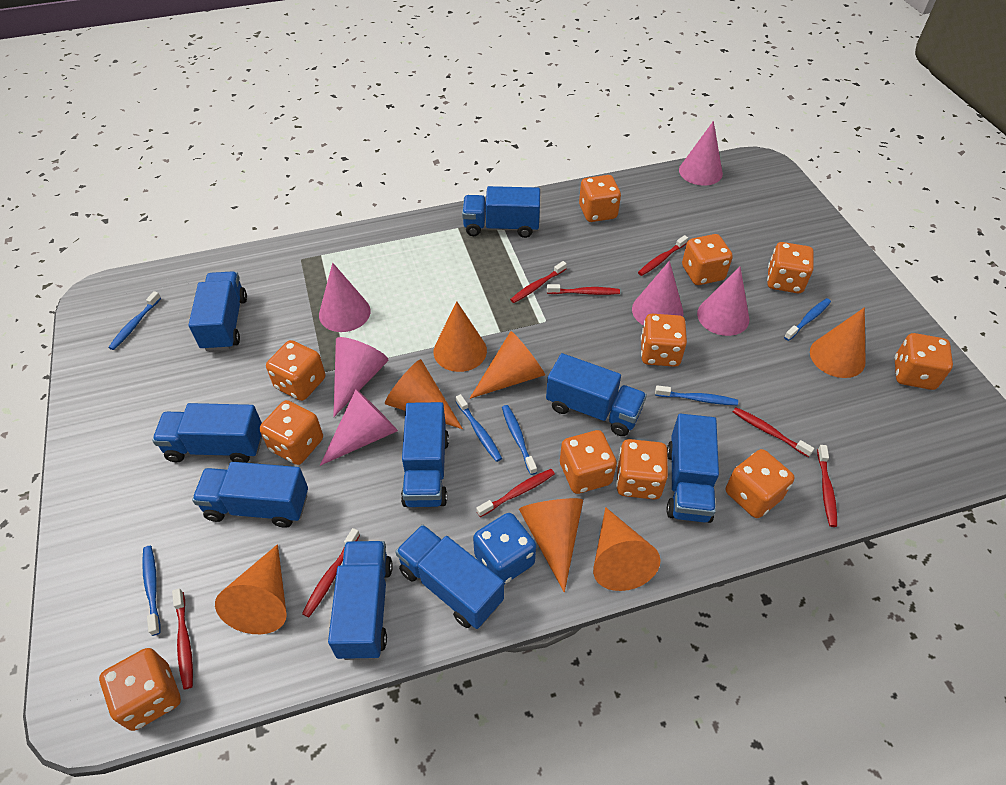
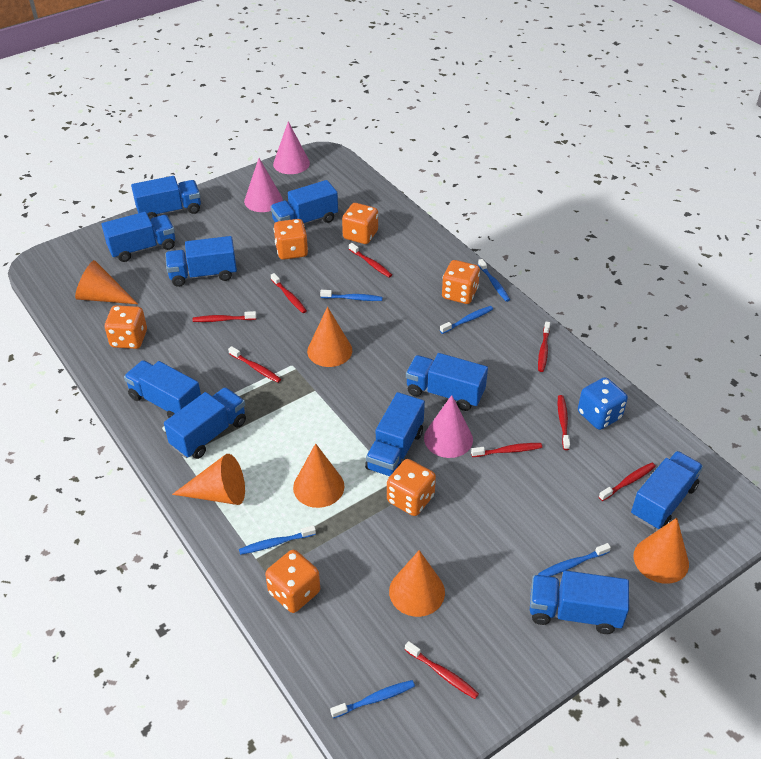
blue truck: [152,403,262,463] [189,271,247,351] [192,462,308,528] [328,541,393,660] [395,524,504,629] [401,402,449,507] [462,186,540,238] [546,353,647,436] [667,414,719,523] = 9 -> [102,212,175,262] [124,360,201,418] [131,176,201,220] [164,387,246,459] [165,236,237,287] [270,180,338,224] [365,392,425,476] [406,353,488,411] [530,570,629,634] [631,451,703,529] = 10
orange cone: [215,544,287,634] [385,359,463,429] [434,302,487,372] [469,331,545,399] [519,498,583,593] [593,507,661,591] [810,307,866,378] = 7 -> [75,260,138,304] [172,454,245,505] [293,443,345,508] [307,307,352,367] [389,550,445,617] [634,518,689,584] = 6
orange dice: [99,648,181,731] [260,400,323,465] [266,340,325,401] [560,430,617,494] [579,175,621,222] [616,439,668,500] [641,314,687,367] [682,234,733,285] [726,449,794,518] [767,242,814,293] [895,333,953,390] = 11 -> [105,305,147,349] [265,550,320,613] [273,219,308,260] [342,203,378,244] [387,459,436,516] [442,260,480,304] = 6
pink cone: [319,263,371,332] [320,389,398,466] [333,337,389,417] [632,261,684,326] [679,121,723,186] [697,267,749,336] = 6 -> [244,158,283,212] [273,121,310,174] [424,395,473,458] = 3
red toothbrush: [172,588,193,690] [302,528,360,617] [476,469,555,517] [510,261,567,303] [547,284,620,295] [638,235,688,276] [733,407,814,457] [817,445,837,527] = 8 -> [192,311,257,322] [228,346,281,383] [271,273,307,313] [349,243,392,277] [405,641,479,699] [471,443,542,457] [538,322,550,372] [558,395,570,450] [599,463,656,501] = 9

